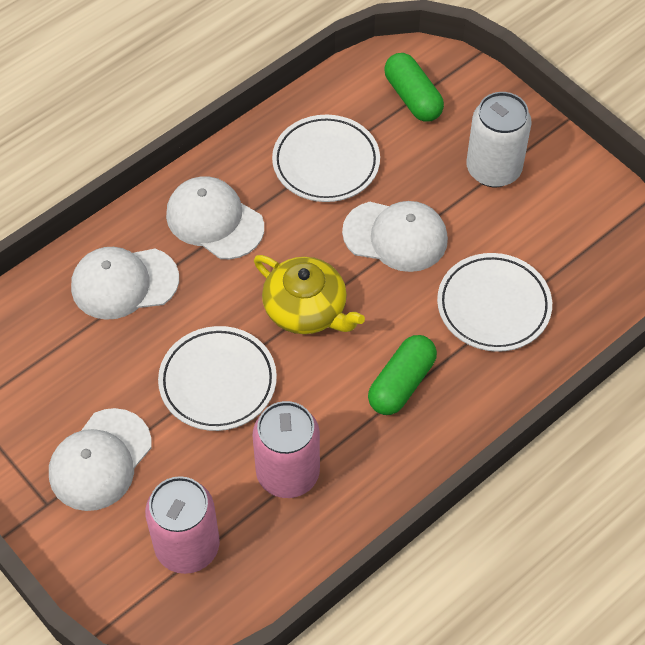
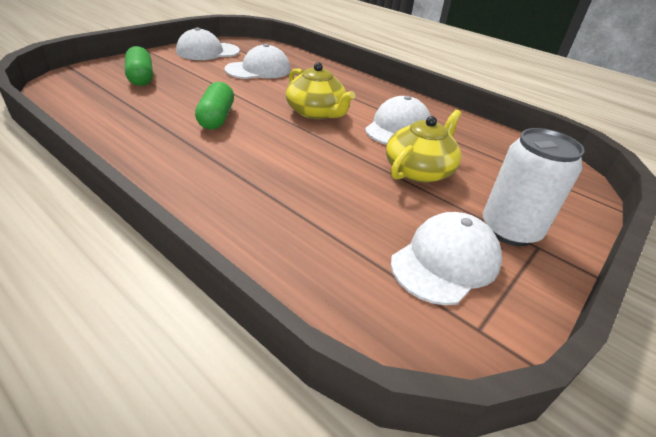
pink can: [145,476,220,574] [253,401,320,498] = 2 -> none = 0
white plate: [158,326,277,431] [272,115,380,202] [437,253,552,352] = 3 -> none = 0
yellow teapot: [254,255,365,334] = 1 -> [286,62,355,120] [386,110,462,183] = 2

